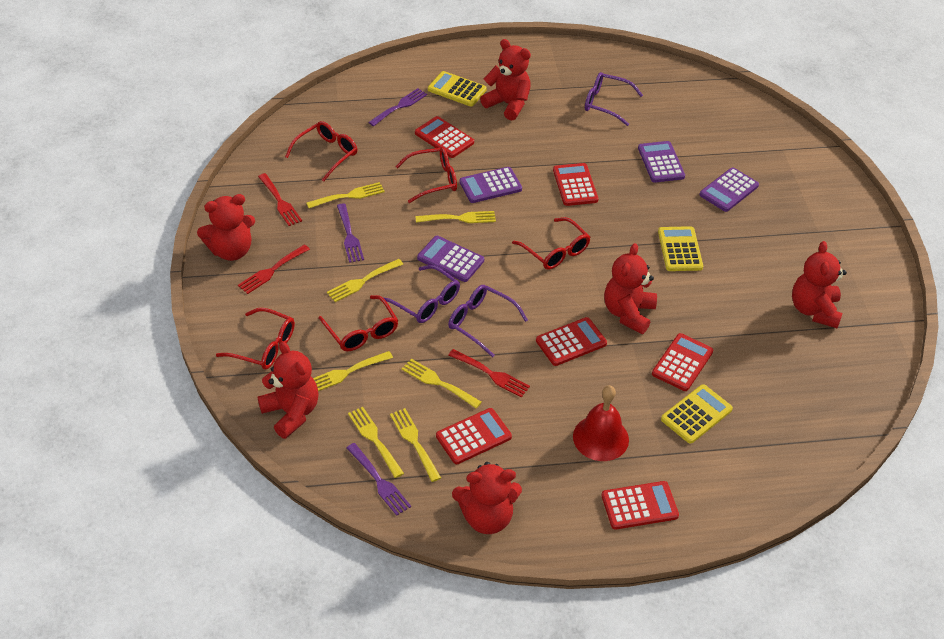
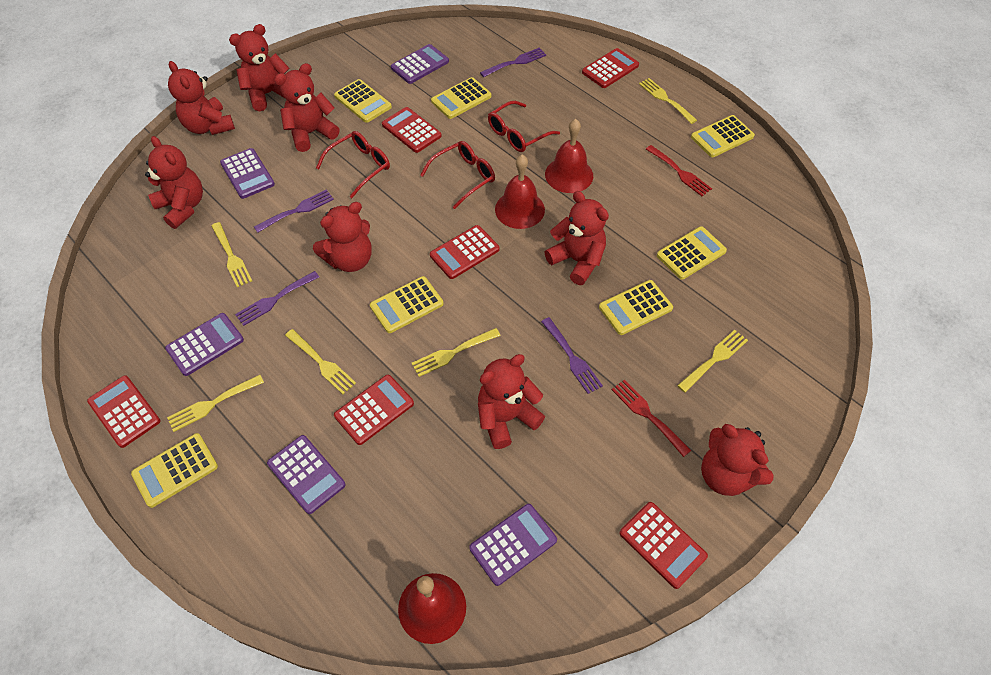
purple calculator: [417,236,484,282] [459,167,522,203] [638,141,685,183] [699,167,759,212] = 4 -> [165,313,244,376] [220,148,275,199] [267,435,346,514] [391,44,449,84] [469,504,557,586] = 5
purple fork: [337,203,364,263] [346,443,411,516] [368,88,427,126] = 3 -> [235,271,319,326] [254,189,334,233] [480,48,546,77] [541,317,603,394] = 4
purple glasses: [383,265,460,323] [448,285,528,357] [585,72,643,126] = 3 -> none = 0
red bell: [573,385,629,461] = 1 -> [398,573,466,644] [495,155,545,229] [545,119,593,193] = 3
red fork: [238,244,310,294] [258,173,302,226] [448,349,530,398] = 3 -> [612,380,691,457] [646,145,712,196] = 2
red glasses: [216,308,295,370] [285,121,357,182] [318,295,398,351] [395,147,457,203] [512,217,590,270] = 5 -> [316,131,390,198] [420,141,495,209] [488,101,560,152] = 3
red teddy bear: [197,194,255,261] [258,341,319,439] [452,462,522,534] [480,39,531,120] [604,243,657,334] [792,241,847,328] = 6 -> [145,136,203,229] [168,61,235,135] [229,24,289,111] [274,63,340,152] [313,202,372,272] [478,354,545,449] [544,191,609,285] [701,424,774,496] = 8
yellow calculator: [428,71,487,106] [658,226,703,271] [661,384,733,444] = 3 -> [131,433,218,508] [334,79,392,123] [370,276,444,333] [431,77,491,119] [599,280,673,335] [657,226,727,280] [691,115,755,157] = 7
yellow fork: [306,182,385,208] [313,351,393,391] [327,259,403,302] [348,407,404,478] [390,408,441,482] [402,359,482,408] [416,211,496,223] = 7 -> [167,375,264,432] [211,222,252,287] [285,329,356,394] [412,328,501,377] [639,78,697,124] [677,330,748,393] = 6

